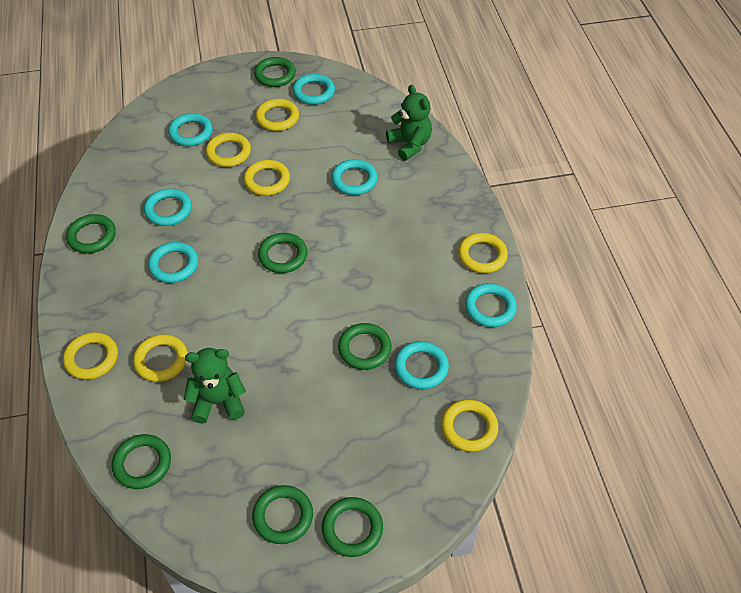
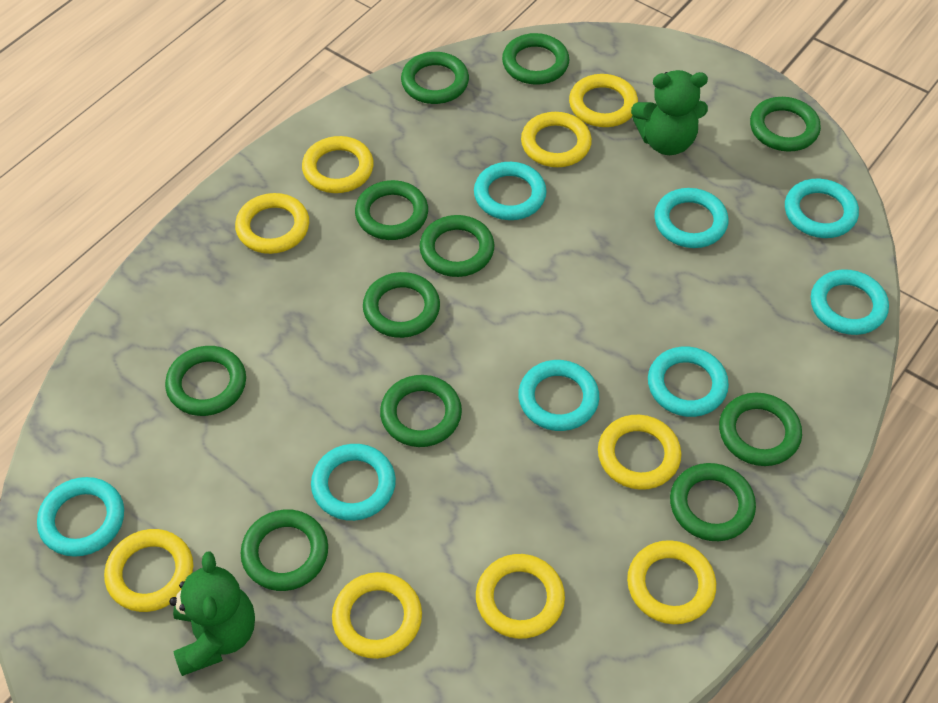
green ring: [66,214,116,253] [112,434,171,489] [252,485,313,544] [254,57,296,87] [258,233,307,273] [322,497,383,557] [338,323,392,370] = 7 -> [165,346,246,416] [241,509,328,591] [355,180,428,240] [363,272,440,338] [380,375,462,447] [401,52,469,104] [420,215,494,277] [502,33,570,85] [670,463,756,541] [719,393,802,466] [750,97,821,152] = 11
turquoise ring: [144,188,192,226] [148,242,198,283] [168,113,213,146] [293,74,335,105] [331,159,378,195] [394,341,449,389] [465,283,517,327] = 7 -> [37,477,124,557] [311,444,396,521] [474,162,547,220] [518,360,599,431] [648,346,729,417] [654,188,728,248] [785,179,859,238] [811,269,889,335] = 8
yellow ring: [63,332,118,380] [133,334,188,382] [206,133,251,167] [244,160,290,196] [256,99,299,131] [441,399,498,452] [458,233,508,273] = 7 -> [104,529,193,612] [235,193,309,254] [302,136,374,193] [332,572,422,659] [476,554,565,639] [521,112,592,167] [569,74,638,127] [598,415,681,490] [627,540,716,624] = 9

